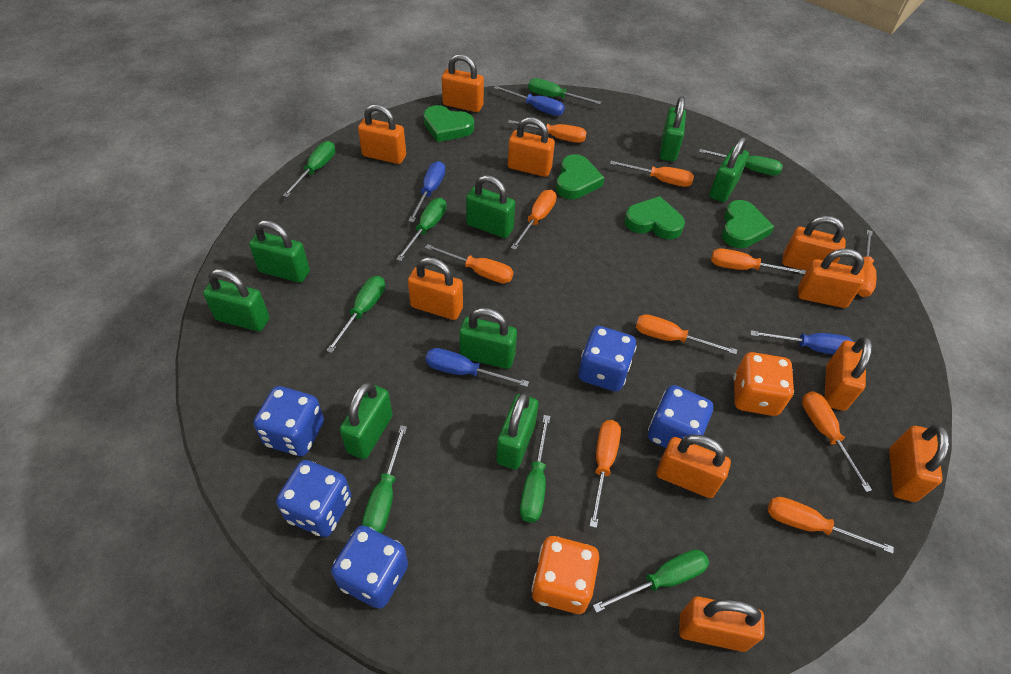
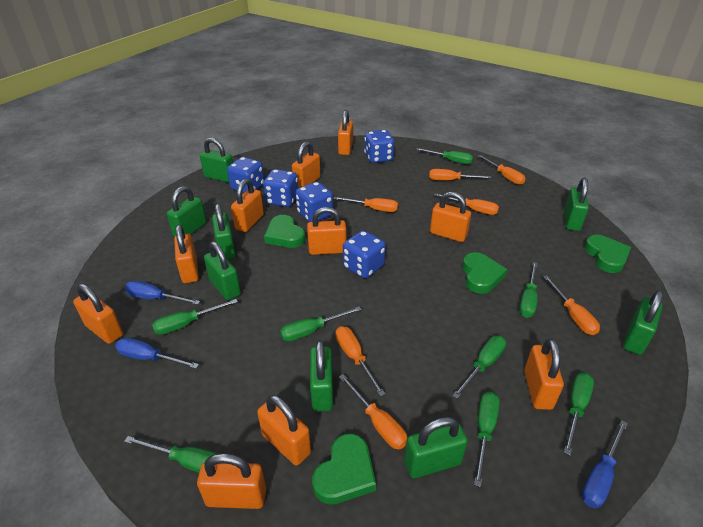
blue screwdriver: [409,161,445,223] [425,348,529,387] [494,86,565,116] [750,330,854,355] = 4 -> [115,337,199,369] [125,281,200,305] [582,420,628,509] = 3
orange dice: [531,536,599,614] [734,352,794,416] = 2 -> none = 0
orange screwdriver: [425,244,513,283] [508,120,587,143] [511,190,557,250] [590,420,621,528] [610,161,694,187] [636,314,737,355] [711,248,806,274] [768,497,894,554] [802,391,872,492] [858,230,876,297] = 10 -> [333,197,398,212] [336,326,385,397] [339,374,407,449] [429,169,491,181] [434,193,499,215] [478,155,526,185] [543,275,600,335] = 7

